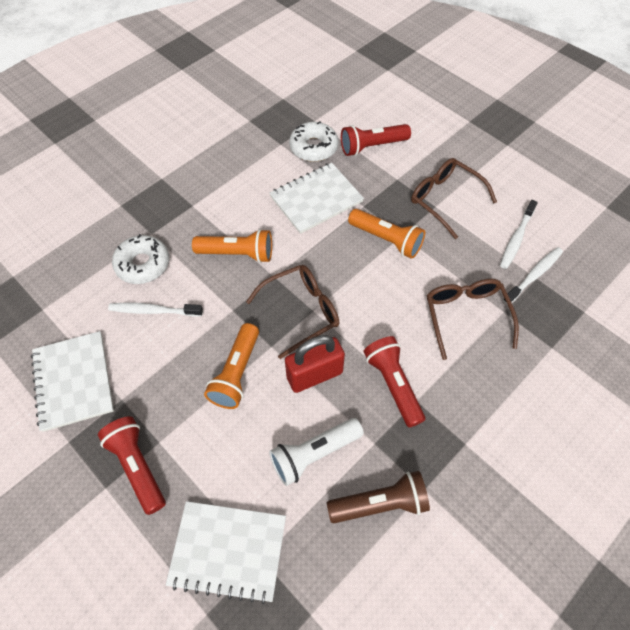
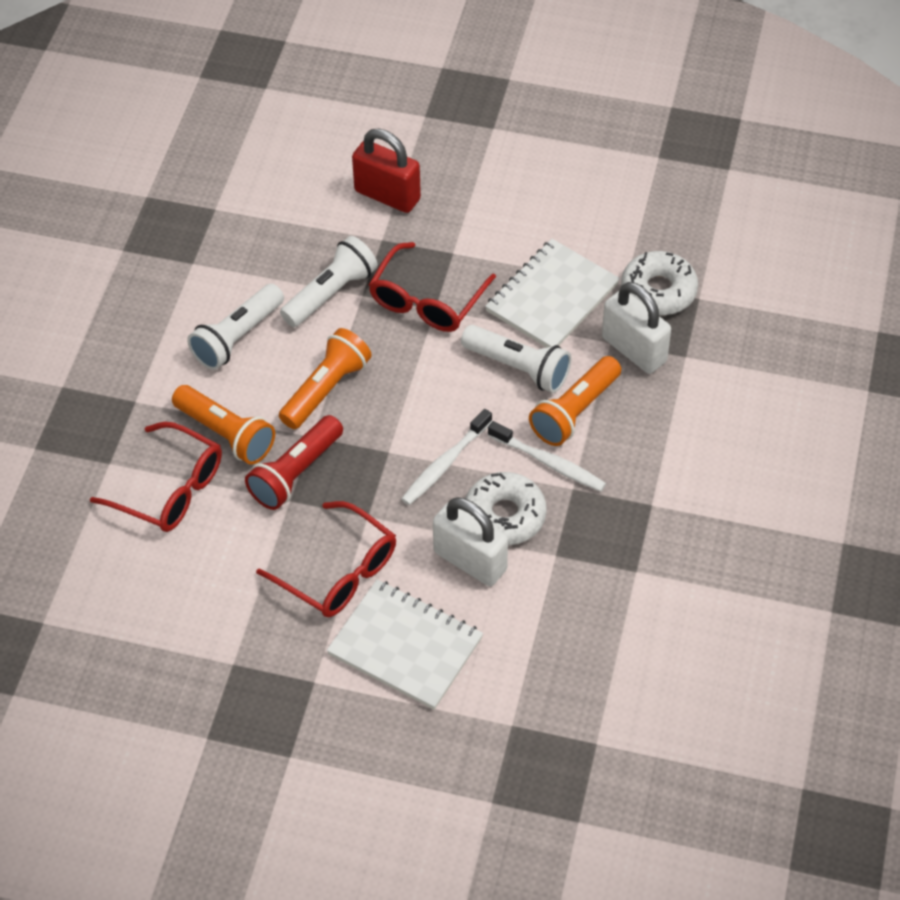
brown flashlight: [327,471,430,523] = 1 -> none = 0
brown glasses: [246,265,339,359] [411,158,497,239] [427,279,519,360] = 3 -> none = 0
red flashlight: [98,416,166,515] [341,124,411,156] [364,336,425,428] = 3 -> [245,415,343,510] = 1
red glasses: none = 0 -> [90,422,222,532] [256,501,396,617] [369,242,496,332] = 3
white flashlight: [269,418,364,486] = 1 -> [187,284,284,370] [280,236,378,327] [461,325,571,393] = 3
white notebook: [31,331,114,432] [166,501,286,604] [270,163,364,234] = 3 -> [327,579,483,710] [485,239,620,347] = 2
white padlock: none = 0 -> [433,497,508,586] [602,282,671,374] = 2
white toothbrush: [108,303,203,317] [500,200,538,269] [503,247,563,305] = 3 -> [401,409,492,505] [488,421,606,492] = 2

